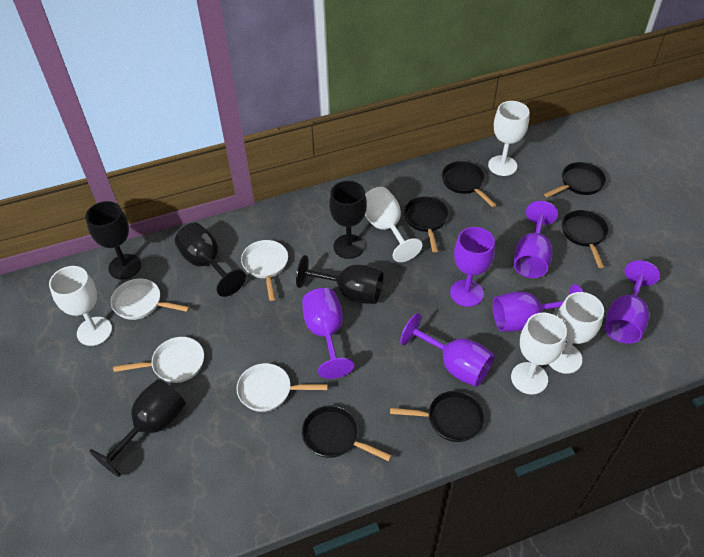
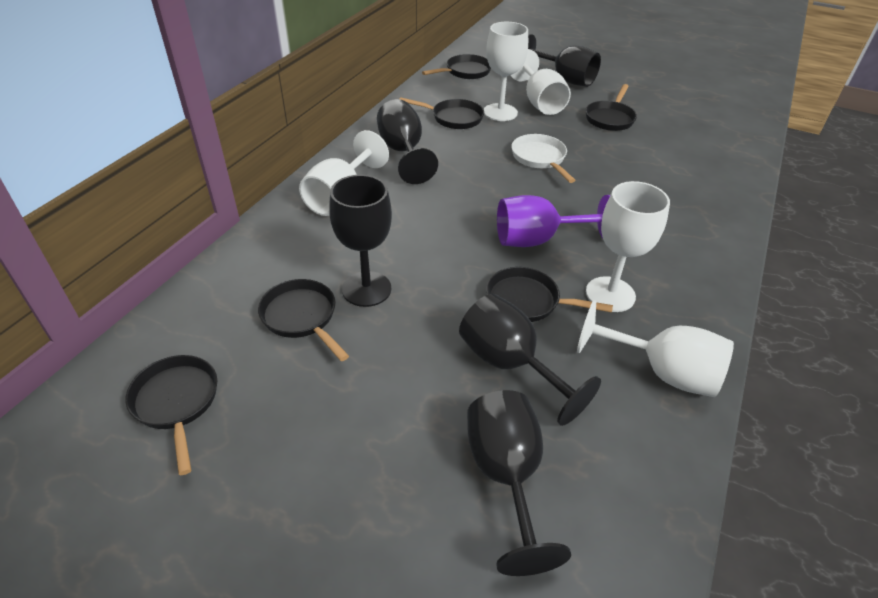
purple goblet: [302,288,354,379] [400,313,495,387] [450,227,495,307] [493,284,583,332] [514,201,558,278] [605,260,660,344] = 6 -> [497,195,610,247] = 1
white pan: [111,279,190,320] [113,337,204,383] [236,363,328,412] [241,240,288,301] = 4 -> [512,134,576,183] = 1

